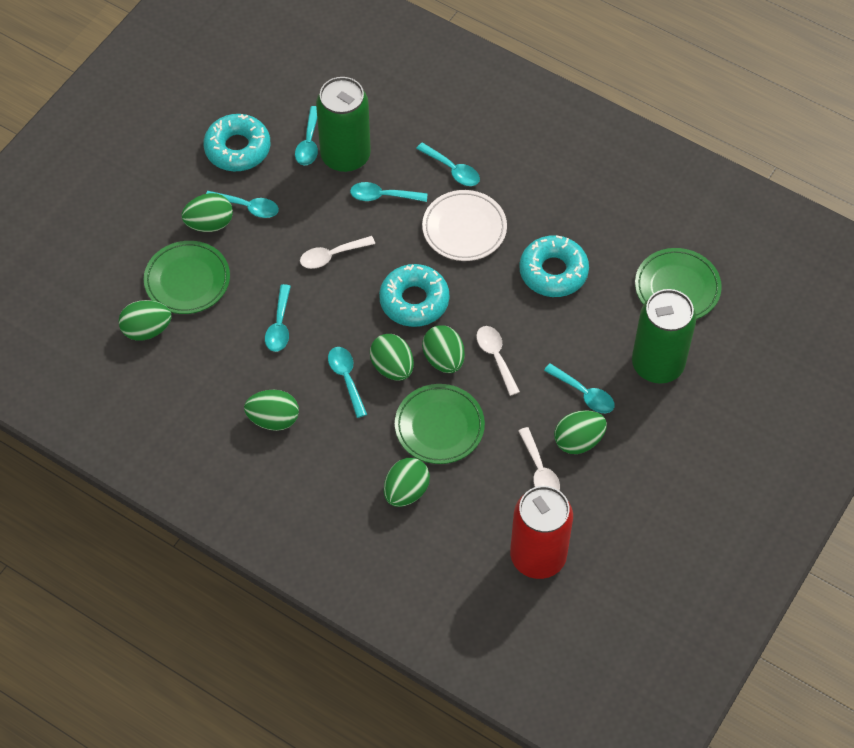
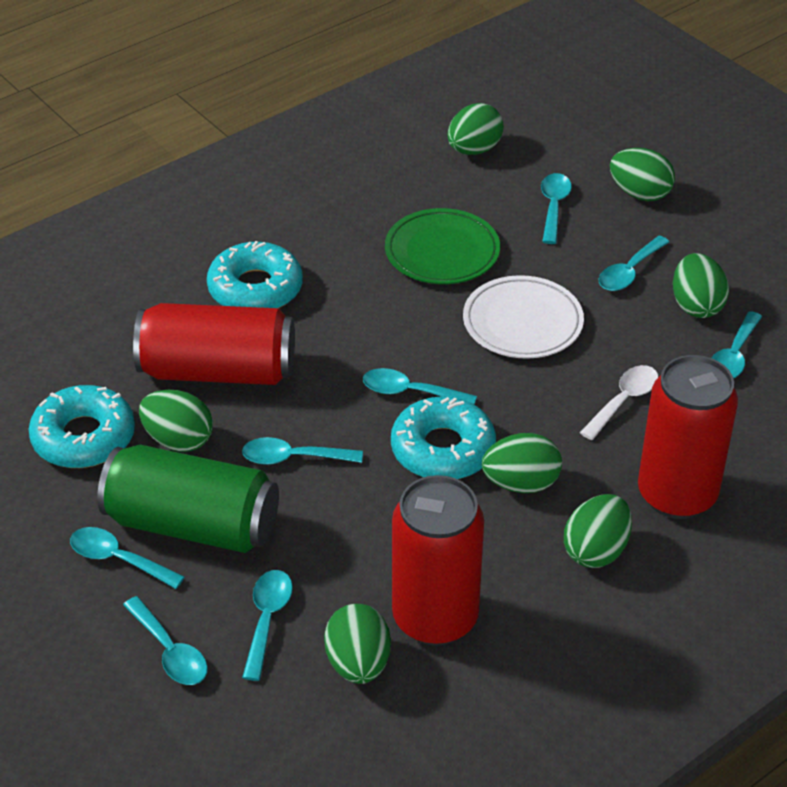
green can: [316,77,371,173] [632,289,696,384] = 2 -> [97,445,279,553] = 1
green plate: [144,241,230,314] [395,384,485,464] [635,248,722,319] = 3 -> [385,208,500,284] = 1
red can: [510,486,573,579] = 1 -> [133,303,295,385] [392,475,484,646] [638,355,738,519] = 3
turquoise spoon: [206,191,279,218] [265,284,291,352] [295,106,318,165] [328,347,367,418] [350,182,427,202] [416,143,480,186] [544,363,615,413] = 7 -> [70,527,185,589] [123,596,207,685] [242,437,363,465] [242,570,293,681] [363,368,477,404] [541,173,572,244] [599,236,669,291] [712,311,762,378] = 8
white spoon: [300,236,375,269] [476,326,520,396] [518,427,560,491] = 3 -> [580,365,658,440] = 1

